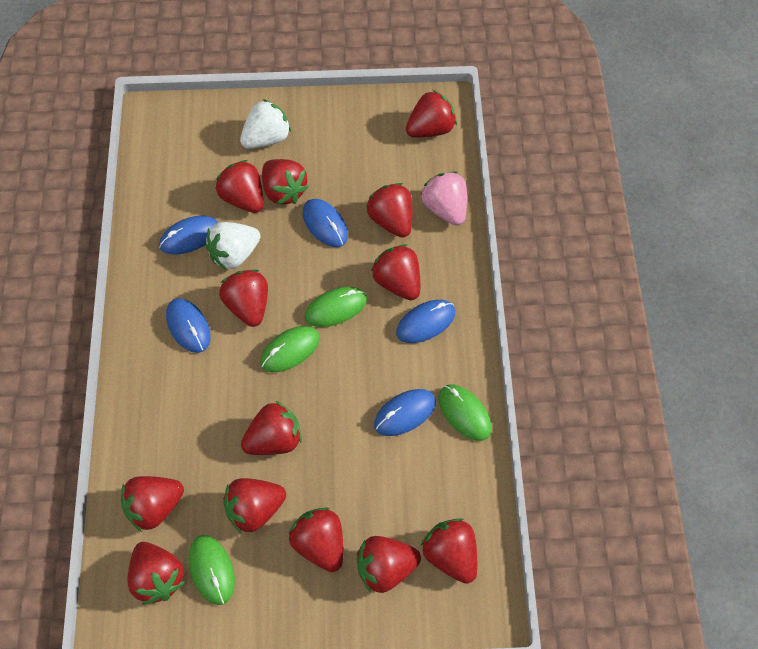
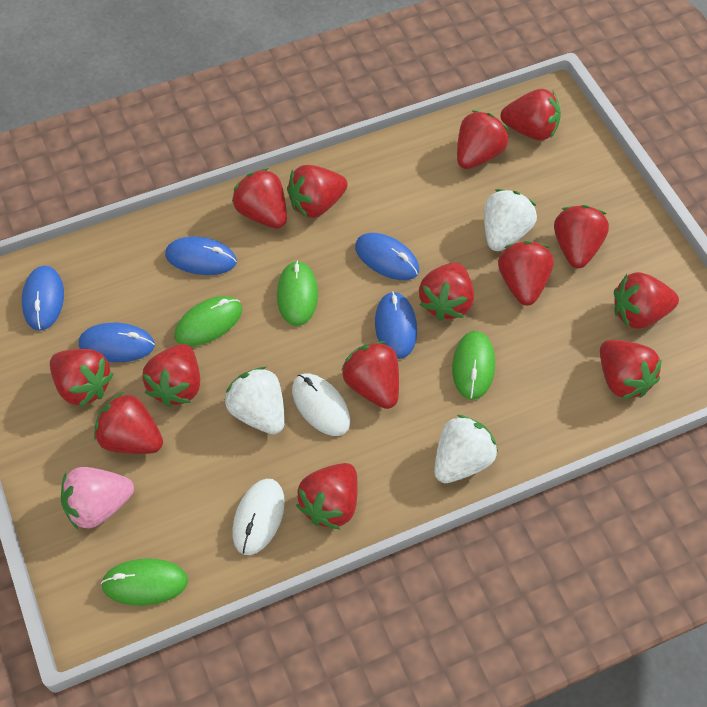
red strawberry: [121,476,184,532] [127,542,185,605] [216,160,264,213] [219,270,268,327] [223,478,286,534] [241,401,302,455] [262,159,309,205] [289,507,343,572] [357,536,421,593] [366,183,412,238] [371,244,420,300] [406,90,457,138] [421,518,477,584] = 13 -> [50,349,113,408] [94,392,163,454] [142,344,200,407] [232,168,287,229] [287,165,348,218] [296,463,357,530] [342,341,399,409] [419,262,474,321] [457,110,508,169] [498,241,554,306] [501,89,561,140] [554,205,609,268] [600,340,662,399] [614,272,679,329] = 14
white mouse: none = 0 -> [232,479,285,555] [292,374,350,436] = 2
white strawberry: [205,222,260,270] [240,99,291,149] = 2 -> [224,367,285,434] [434,415,498,483] [484,189,537,251] = 3

